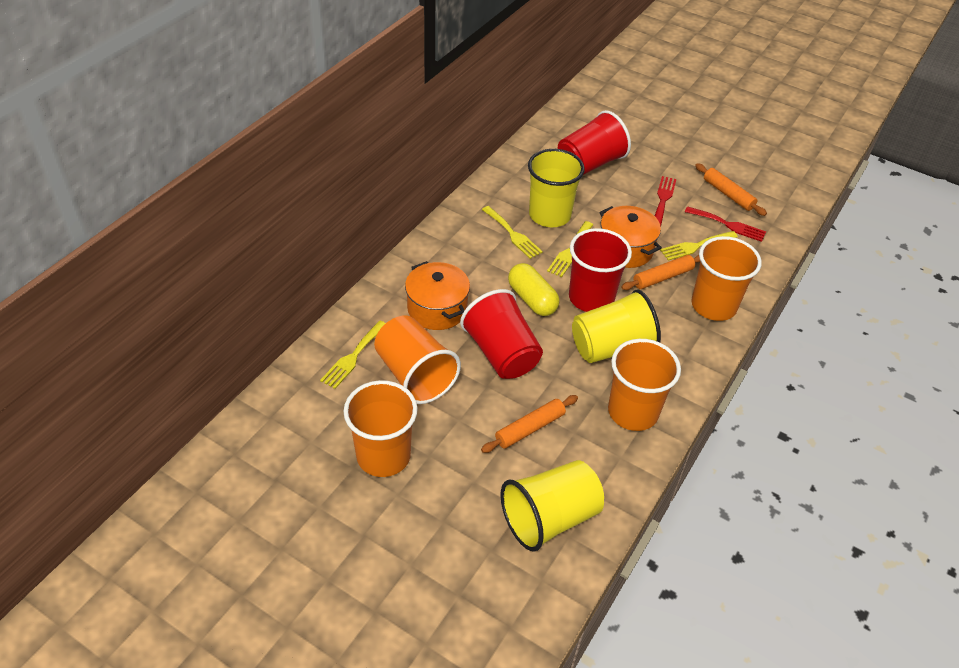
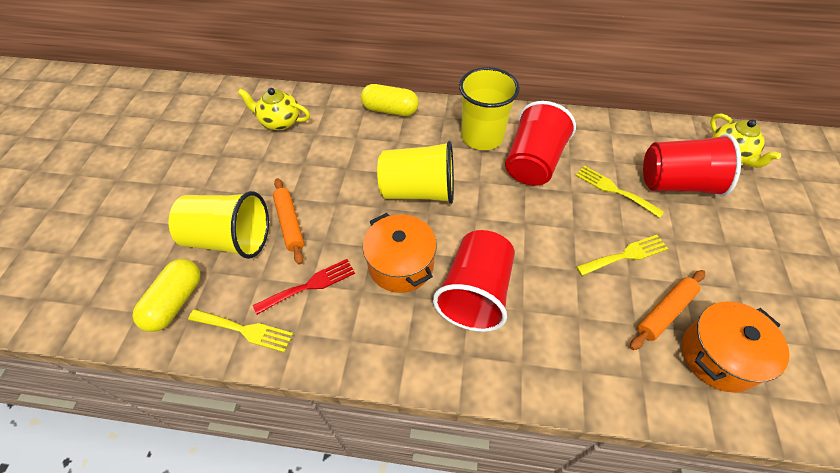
orange cup: [343,380,418,477] [374,315,461,404] [608,339,681,431] [691,236,762,321] = 4 -> none = 0
orange rolling pin: [481,395,578,453] [621,255,700,290] [695,163,767,216] = 3 -> [273,178,304,265] [630,270,705,350] = 2
red fork: [655,176,677,226] [685,206,766,242] = 2 -> [253,259,355,315] = 1
yellow capsule: [508,263,560,316] = 1 -> [132,259,200,332] [361,84,419,116] = 2
yellow fork: [320,321,386,389] [482,206,543,259] [547,221,593,277] [660,231,738,261] = 4 -> [188,309,293,353] [576,166,664,218] [576,235,668,276] = 3
yellow teapot: none = 0 -> [238,88,310,130] [710,113,781,168] = 2

